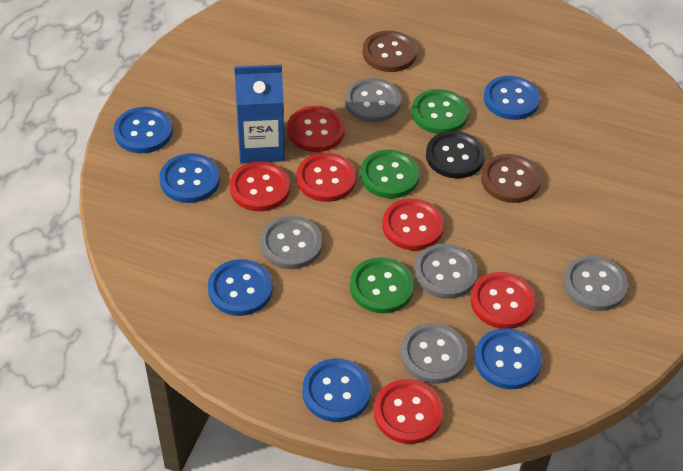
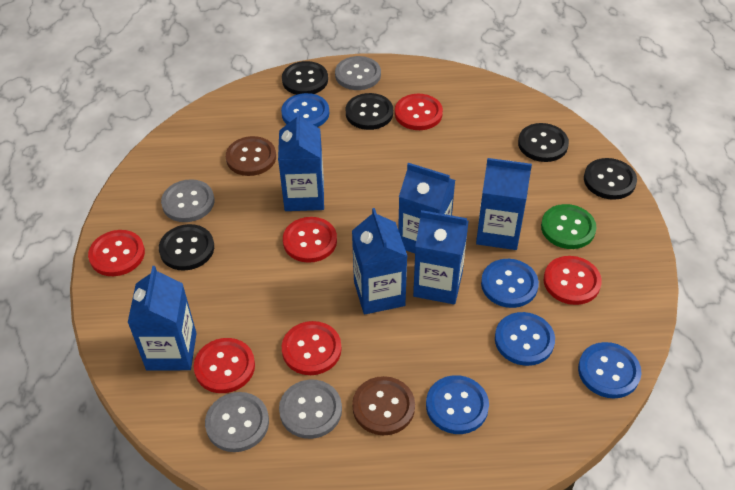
black button: [426,131,485,179] = 1 -> [159,224,214,271] [282,61,328,95] [346,93,393,130] [518,123,569,162] [584,158,637,200] = 5
blue button: [114,107,173,153] [159,153,220,203] [208,259,273,316] [302,359,371,422] [474,328,543,389] [484,76,540,120] = 6 -> [281,93,329,127] [426,375,489,434] [481,259,539,308] [495,312,555,366] [578,342,642,399] = 5
blue carton: [234,65,284,163] = 1 -> [128,266,197,370] [278,111,324,211] [352,208,407,315] [398,163,455,254] [413,210,469,304] [476,158,532,250] = 6
green button: [350,257,414,314] [360,149,420,198] [412,89,469,134] = 3 -> [541,204,596,249] = 1
grey button: [260,216,322,269] [345,78,401,122] [400,323,468,384] [414,244,478,299] [563,255,628,311] = 5 -> [161,179,214,222] [205,392,269,452] [279,380,342,439] [335,56,381,90] = 4

